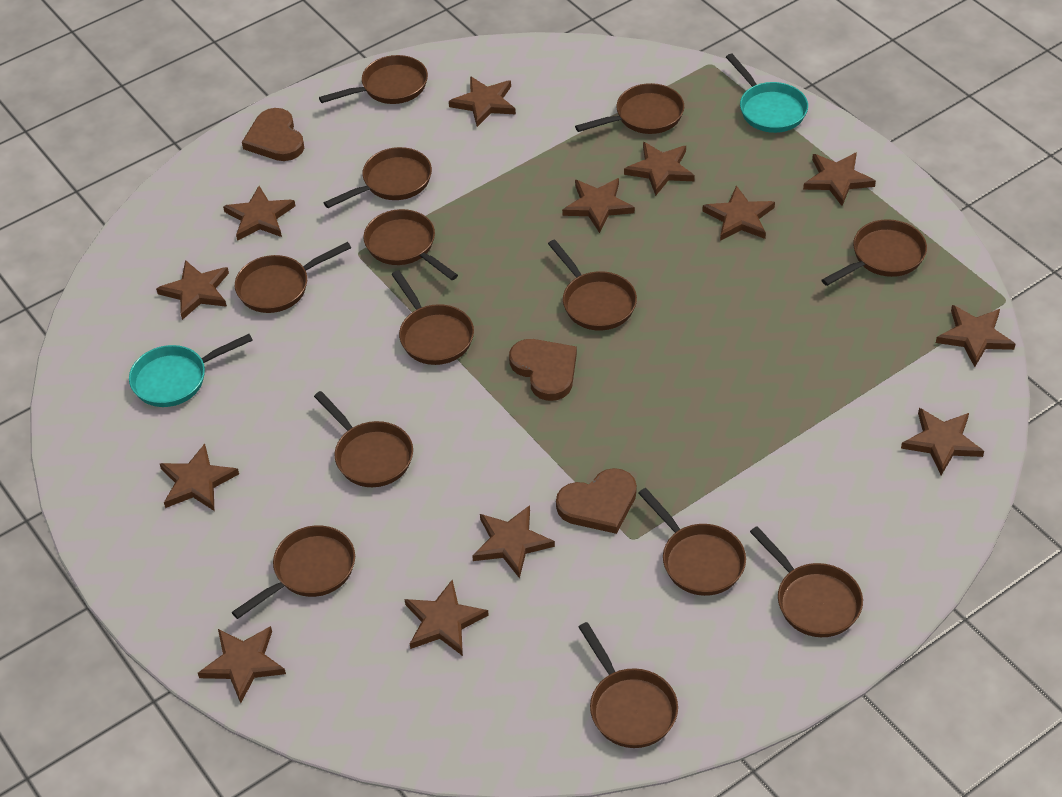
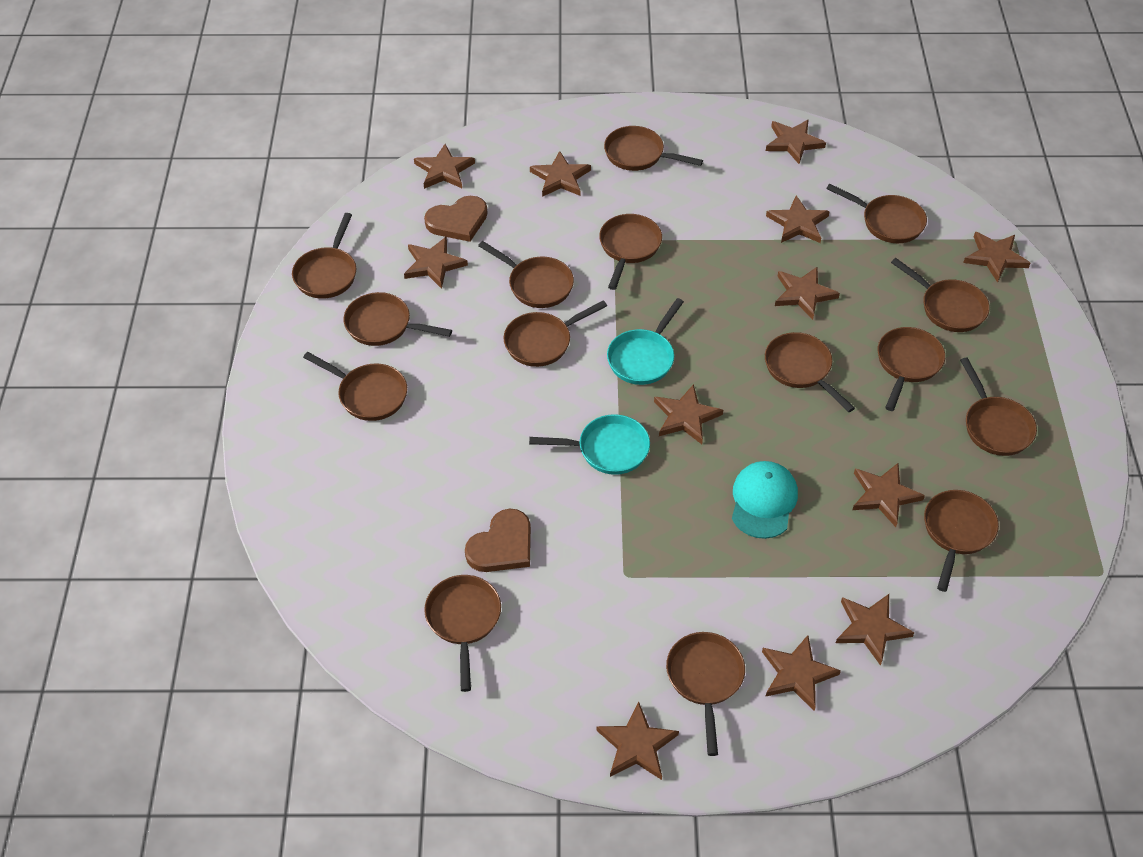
brown heart: [242,108,304,161] [509,339,577,401] [556,468,637,534] = 3 -> [424,196,487,242] [465,509,531,572] = 2
brown pan: [232,525,355,619] [235,242,351,313] [314,391,413,487] [319,55,428,104] [324,147,432,208] [363,209,458,280] [391,270,474,365] [548,240,637,331] [575,83,684,134] [579,622,678,748] [638,488,746,596] [750,526,863,637] [822,219,927,286] = 13 -> [292,213,356,299] [303,352,407,421] [344,292,452,346] [424,575,501,692] [478,241,574,308] [503,300,607,367] [599,214,662,290] [604,126,703,171] [666,632,745,756] [765,332,855,412] [826,184,927,243] [878,327,945,411] [891,258,990,332] [924,490,999,592] [960,358,1037,456] = 15
brown star: [156,260,229,320] [160,444,239,511] [198,626,286,704] [223,186,295,241] [404,580,489,656] [449,76,516,127] [472,505,555,579] [562,178,635,233] [624,142,695,196] [702,185,775,241] [803,152,876,206] [901,408,984,475] [936,305,1015,367] = 13 -> [404,236,468,289] [414,144,475,189] [530,151,591,197] [596,702,679,780] [654,384,723,444] [762,635,841,711] [766,119,826,164] [766,195,830,243] [775,267,840,320] [836,594,915,666] [853,463,925,527] [963,232,1030,283] = 12
turquoise cap: none = 0 -> [732,461,798,539] = 1

